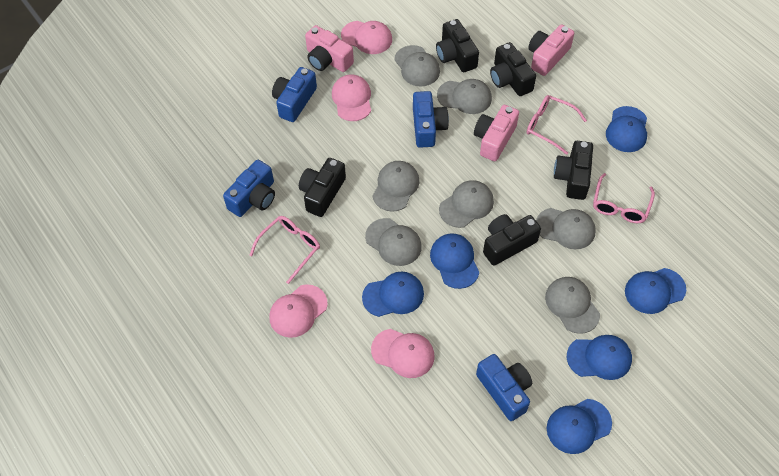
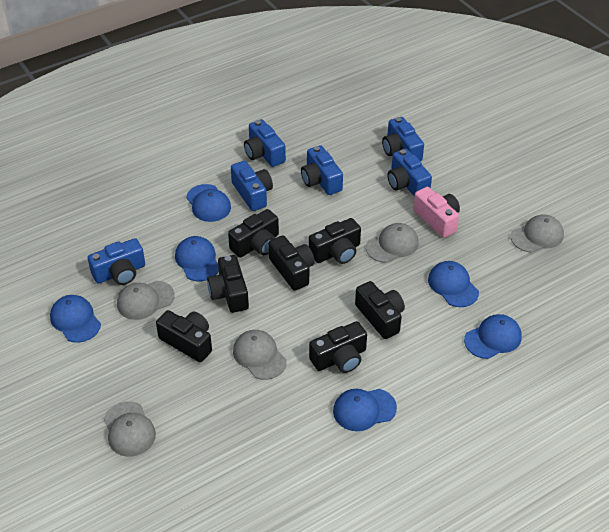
black camera: [299,158,346,217] [436,19,479,72] [483,214,541,266] [490,42,536,96] [554,141,593,200] = 5 -> [156,310,212,362] [207,255,249,313] [228,209,279,258] [268,235,315,291] [309,218,361,264] [309,321,367,373] [355,281,405,339] = 7
blue camera: [223,160,275,217] [272,67,317,122] [413,91,449,148] [476,354,532,421] = 4 -> [88,238,145,285] [231,161,273,211] [244,119,286,167] [301,145,343,195] [382,117,424,161] [387,149,432,196] = 6
grey cap: [365,218,422,266] [372,161,419,211] [394,45,440,87] [437,79,492,114] [439,180,494,228] [536,208,596,249] [545,277,600,334] = 7 -> [104,401,156,457] [117,281,175,320] [233,330,287,380] [366,223,419,263] [511,214,564,253] = 5
pink camera: [305,25,354,72] [474,105,519,161] [528,24,574,76] = 3 -> [413,187,460,238] = 1
pink cap: [269,284,328,338] [332,74,371,121] [341,21,392,54] [371,329,435,378] = 4 -> none = 0
pink glasses: [249,216,320,284] [527,95,587,155] [593,173,655,223] = 3 -> none = 0

